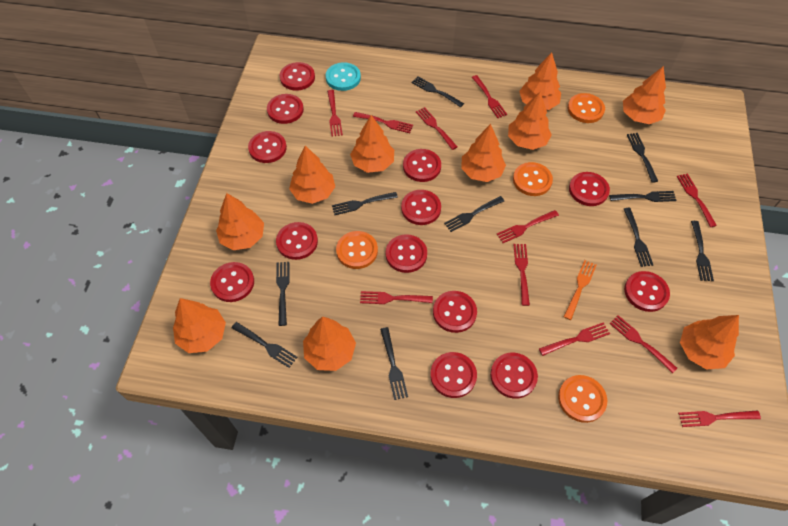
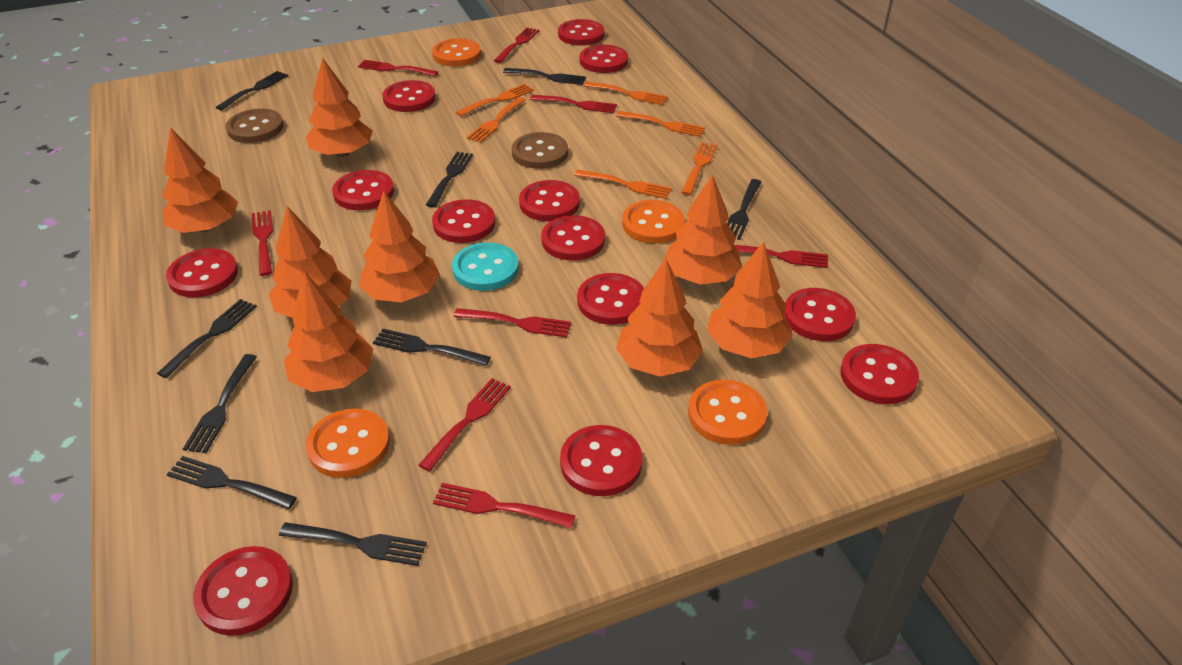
black fork: [232,322,297,368] [276,262,290,326] [332,192,398,215] [380,327,408,400] [411,76,464,107] [444,196,504,232] [609,191,677,202] [624,208,653,267] [627,133,658,183] [691,221,714,281] = 10 -> [157,299,257,378] [167,456,297,509] [183,354,257,453] [216,71,288,110] [279,522,427,566] [373,329,491,366] [426,152,473,207] [503,68,586,85] [727,179,762,240] = 9
brown button: none = 0 -> [226,108,284,143] [512,132,568,169] = 2
orange fork: [564,260,596,320] = 1 -> [456,84,534,116] [467,97,526,143] [574,170,672,199] [583,81,668,105] [616,111,705,137] [681,142,717,195] = 6
orange tree: [173,298,226,353] [216,193,264,250] [289,146,335,204] [303,317,356,371] [350,115,394,173] [461,124,506,182] [508,92,552,150] [519,53,561,110] [623,66,666,124] [680,315,739,370] = 10 -> [162,127,238,233] [269,206,352,318] [284,273,373,392] [306,58,373,157] [359,191,440,302] [616,258,703,377] [664,174,742,285] [707,242,793,358] = 8
red fork: [327,90,343,137] [353,112,413,133] [360,291,433,304] [416,107,457,150] [472,75,507,118] [497,210,559,243] [513,244,530,306] [539,322,610,356] [609,315,677,373] [677,173,717,227] [678,410,761,427] = 11 -> [251,210,273,276] [358,60,438,76] [419,378,511,472] [433,483,575,528] [454,308,571,338] [494,27,539,63] [530,95,617,113] [733,245,828,268] = 8

